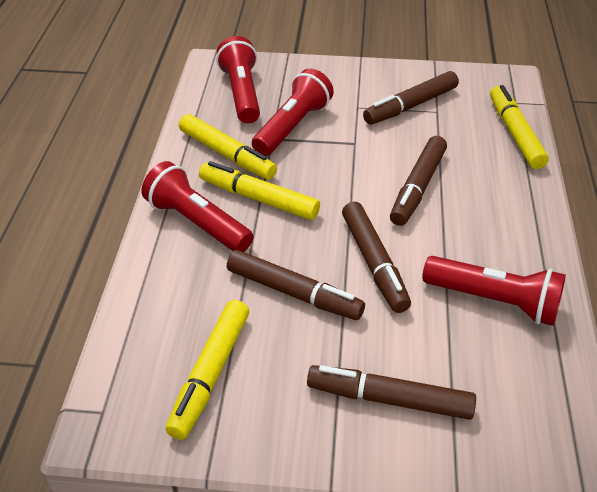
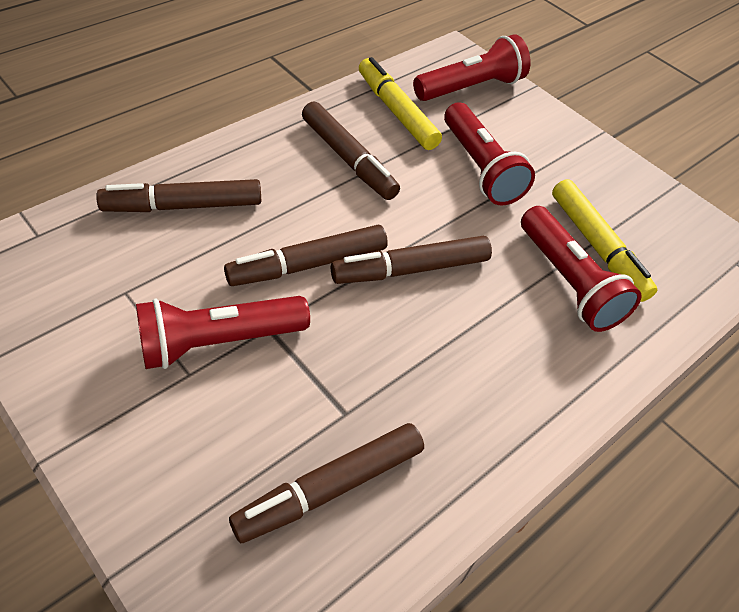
yellow marker: [166,300,249,440] [179,114,277,179] [199,161,320,220] [490,85,549,169] = 4 -> [359,57,442,150] [552,179,657,302] = 2

